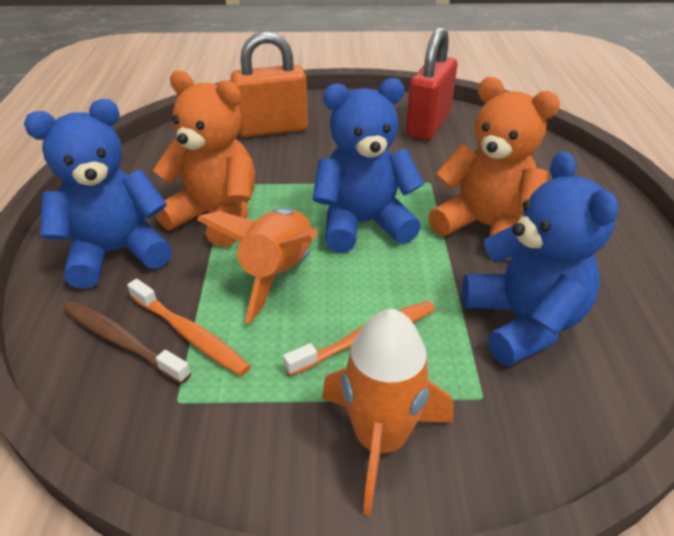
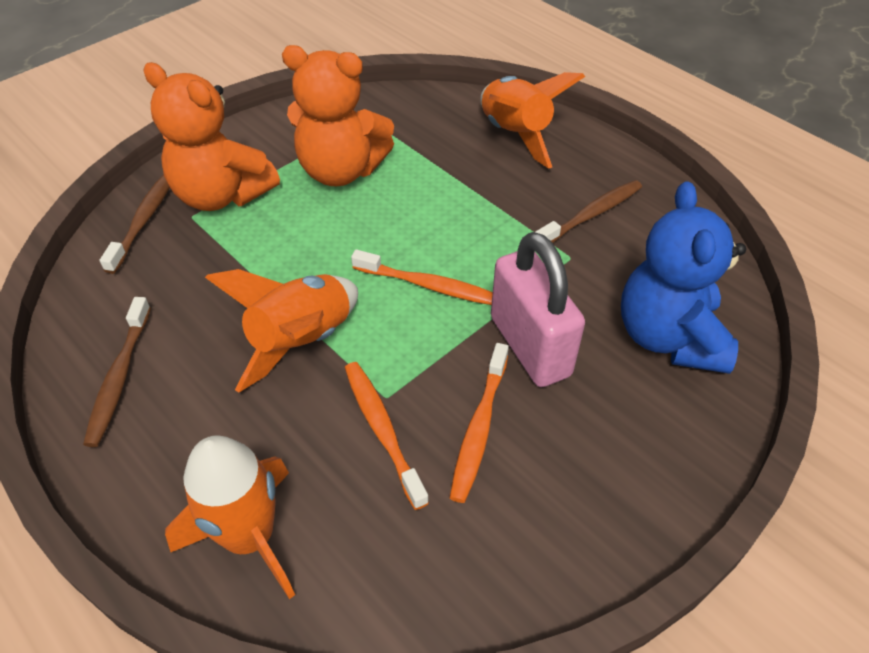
blue teddy bear: [24,99,172,289] [312,78,425,253] [462,151,619,366] = 3 -> [621,181,746,374] = 1
brown toothbrush: [64,301,191,384] = 1 -> [83,297,151,447] [100,174,170,274] [535,180,642,243] = 3
orange padlock: [231,31,308,137] = 1 -> none = 0
orange rocket: [197,207,318,323] [322,309,454,516] = 2 -> [165,435,295,599] [205,269,358,393] [480,72,585,169] = 3
orange toothbrush: [127,279,251,376] [283,301,435,376] = 2 -> [345,362,429,510] [351,250,493,305] [450,343,509,503] = 3
pink padlock: none = 0 -> [491,232,585,387] = 1
red padlock: [406,27,457,140] = 1 -> none = 0

